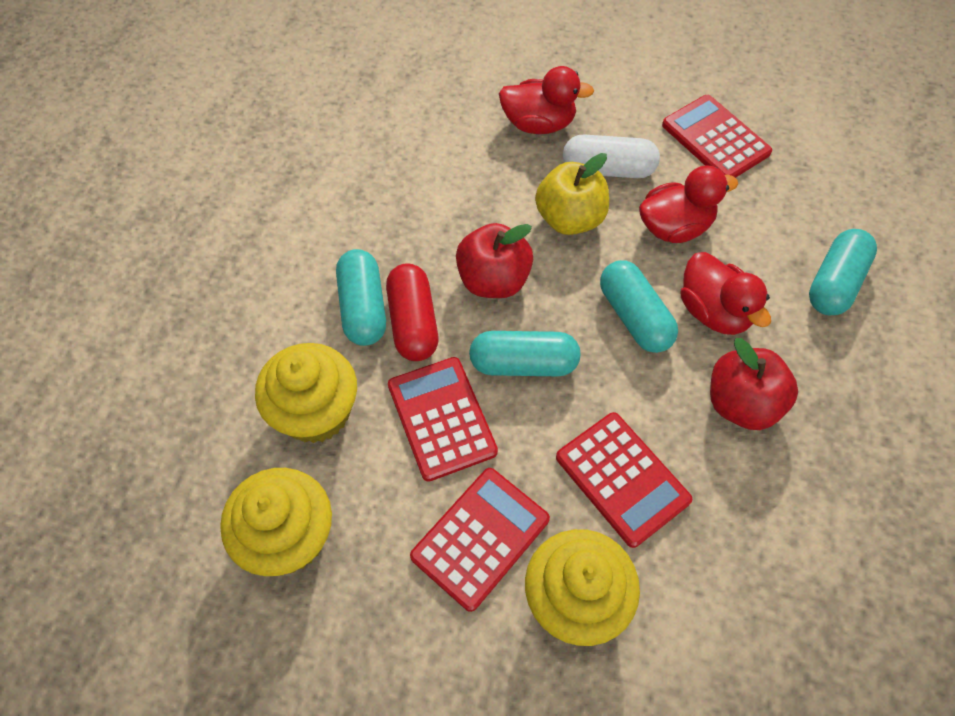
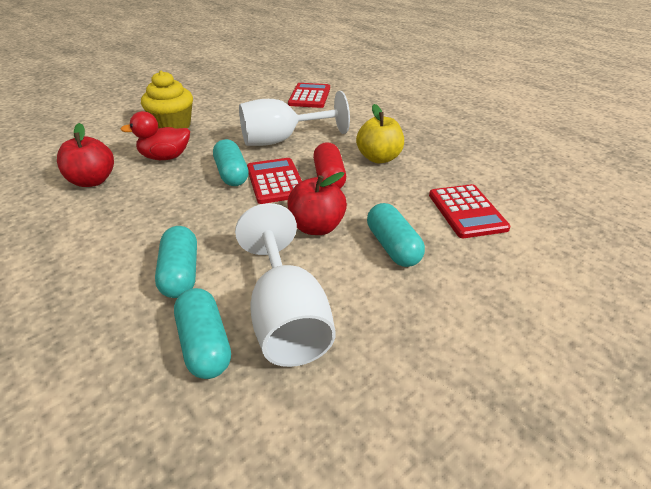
red calculator: [388,357,498,482] [410,468,550,612] [556,412,692,548] [662,95,772,178] = 4 -> [247,158,302,204] [288,83,330,108] [429,184,511,238] = 3
red duck: [499,66,594,134] [639,165,738,243] [680,252,771,335] = 3 -> [121,111,190,160] = 1
white capsule: [563,134,660,178] = 1 -> none = 0
white goblet: none = 0 -> [235,203,336,367] [239,91,350,146] = 2
yellow cupcake: [220,468,332,576] [255,343,357,443] [525,529,640,646] = 3 -> [141,71,193,128] = 1

